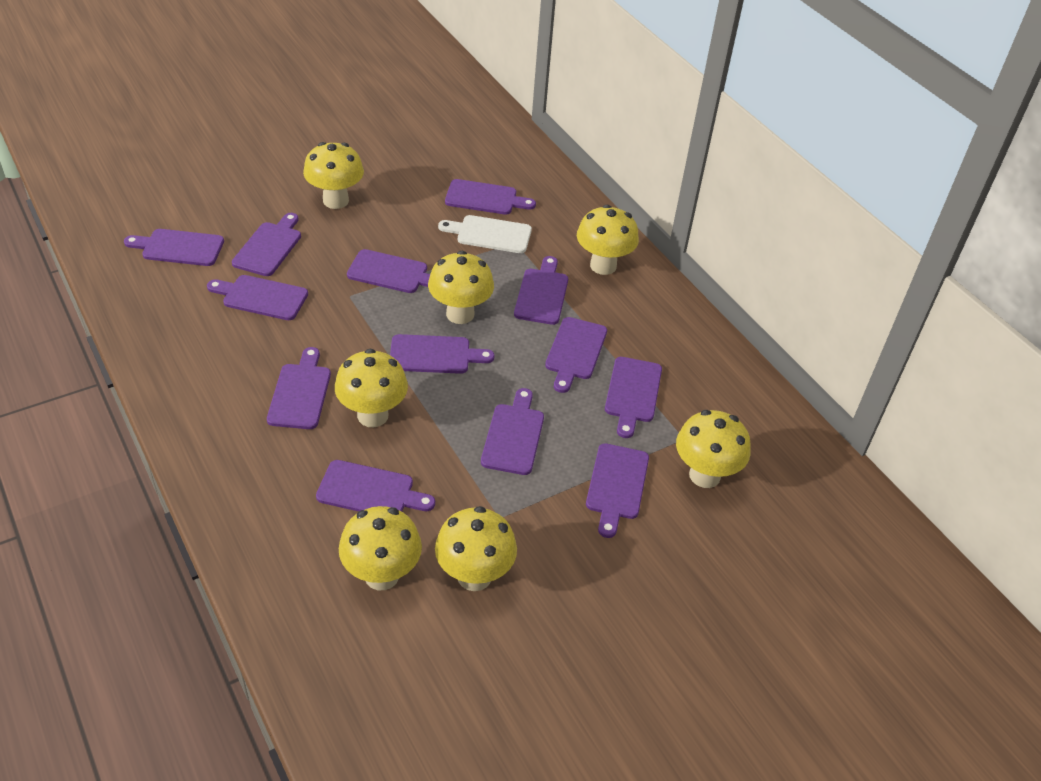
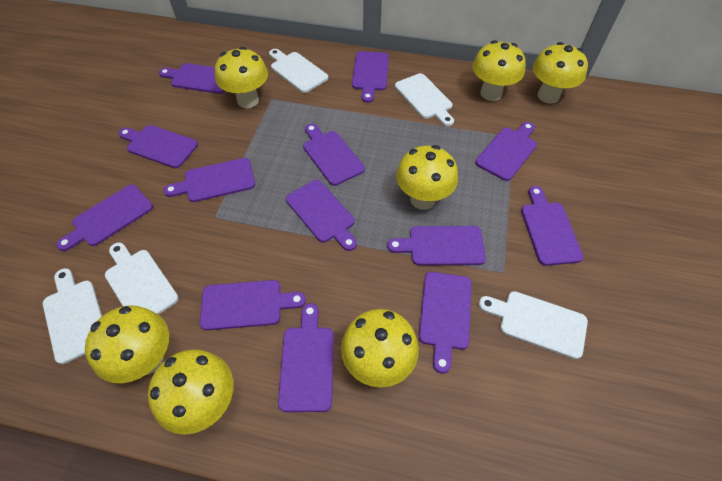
white cutting board: [438,215,532,253] = 1 -> [43,268,102,364] [105,242,179,315] [269,49,328,93] [395,73,454,126] [478,291,588,359] = 5

